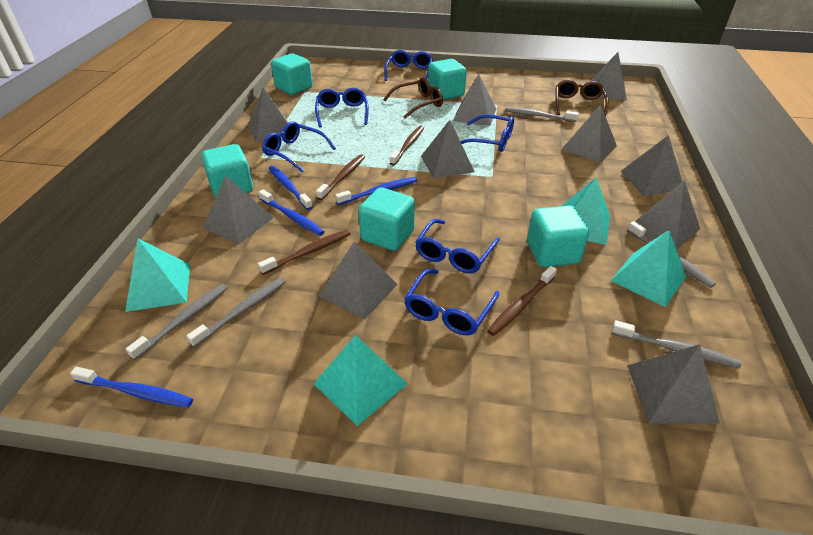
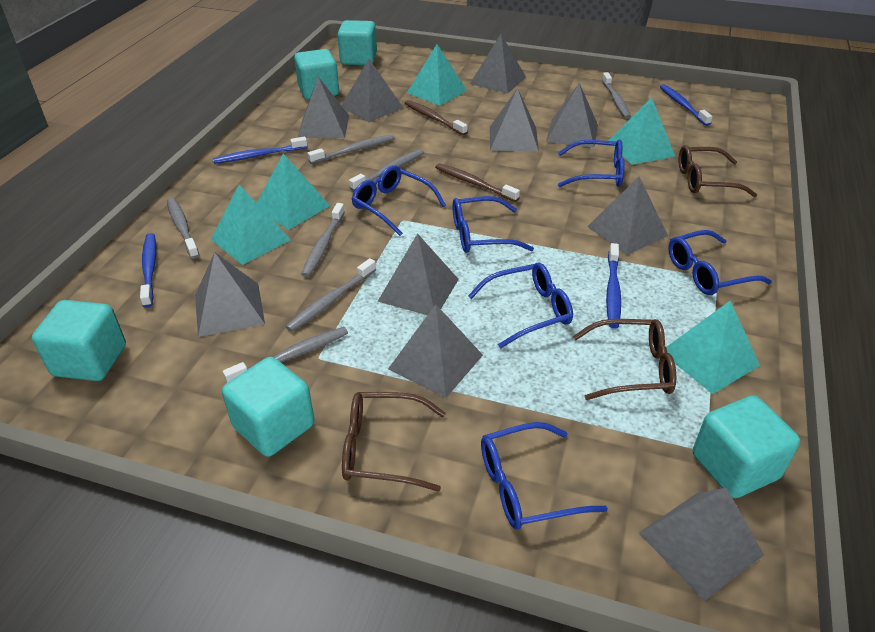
brown glasses: [383,77,443,119] [555,80,609,116] = 2 -> [342,392,446,492] [573,319,676,400] [678,145,757,197] = 3
brown toothbrush: [258,230,350,275] [316,154,365,200] [390,126,424,166] [487,266,557,336] = 4 -> [405,100,468,135] [435,163,520,202] = 2
grey toothbrush: [126,284,228,360] [186,278,285,347] [505,108,579,122] [612,320,741,369] [627,221,716,288] = 5 -> [167,198,199,259] [223,327,348,382] [286,258,376,332] [301,203,345,277] [308,135,395,164] [349,149,424,191] [602,72,631,119] = 7
turquoise pyramid: [125,238,190,312] [313,335,407,426] [562,178,610,245] [610,230,686,307] = 4 -> [210,185,291,265] [257,153,330,230] [407,44,467,106] [608,98,675,165] [666,301,760,394] = 5

